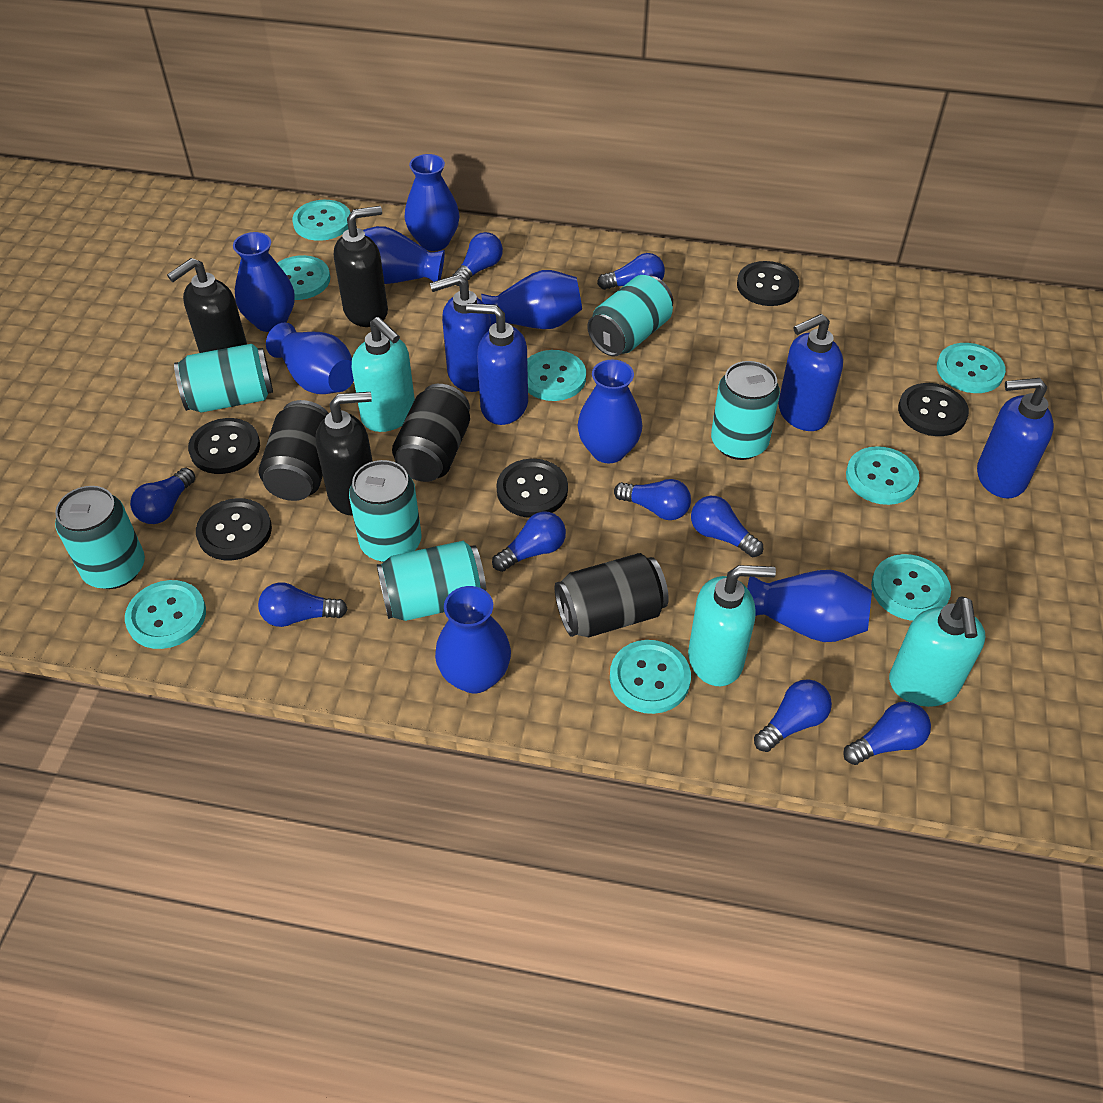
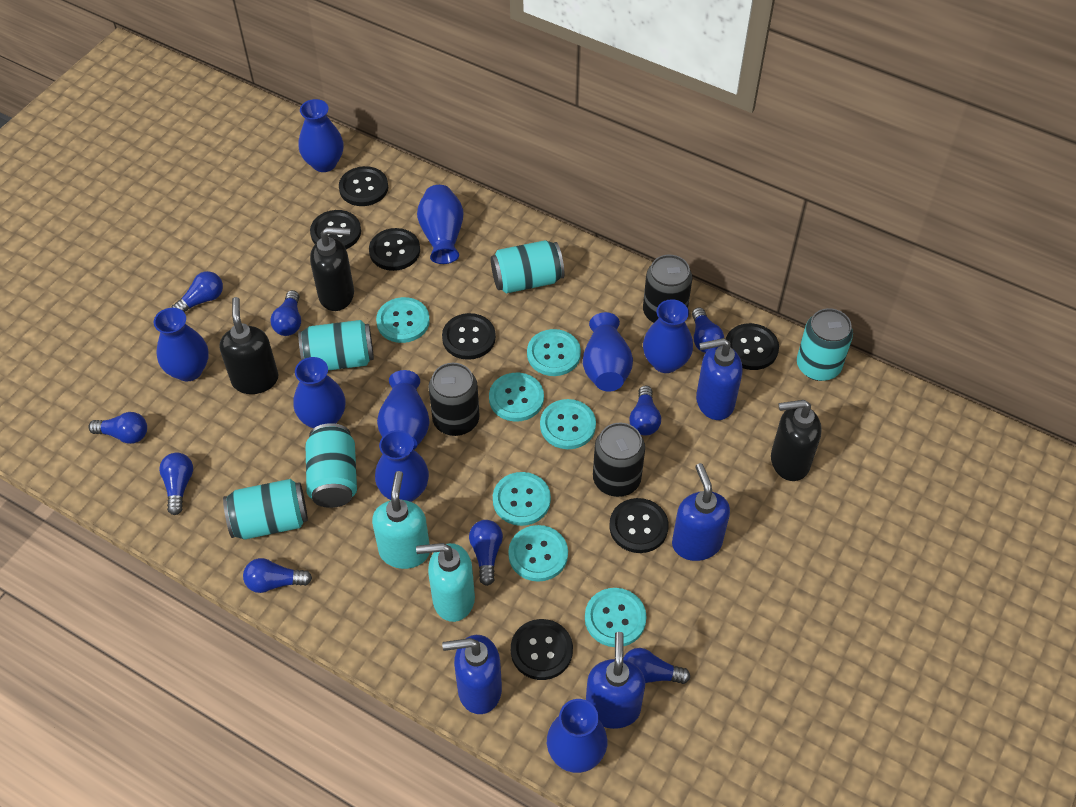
black button: [188,418,260,474] [196,498,272,560] [496,459,568,518] [737,261,799,306] [898,383,969,436] = 5 -> [310,210,361,249] [339,166,388,206] [369,228,420,271] [442,313,496,360] [511,619,573,680] [609,498,669,553] [726,323,779,370] = 7
blue vase: [233,232,295,332] [266,323,354,394] [363,226,445,284] [405,154,460,251] [435,586,511,693] [481,270,582,329] [578,360,642,463] [747,570,872,642] = 8 -> [154,308,209,381] [294,357,345,428] [299,99,344,172] [375,430,429,502] [377,370,430,450] [417,185,463,264] [547,699,607,773] [583,312,633,391] [643,299,693,373] = 9
turquoise button: [125,580,206,649] [277,255,330,300] [292,200,350,241] [527,350,586,401] [610,640,691,714] [846,446,919,505] [871,554,951,621] [937,343,1006,393] = 8 -> [376,297,430,343] [489,373,544,422] [493,472,551,526] [508,525,568,582] [527,329,581,376] [540,399,596,449] [585,588,647,647] = 7
turquoise can: [55,486,145,589] [174,344,273,413] [349,460,422,562] [376,541,487,621] [587,275,673,357] [711,361,780,460] = 6 -> [223,479,308,540] [298,320,374,371] [305,423,357,508] [491,240,564,293] [797,308,853,381] = 5
turquoise soap dispenser: [352,317,415,432] [688,565,776,686] [889,597,985,707] = 3 -> [372,471,430,569] [416,543,475,622] = 2

